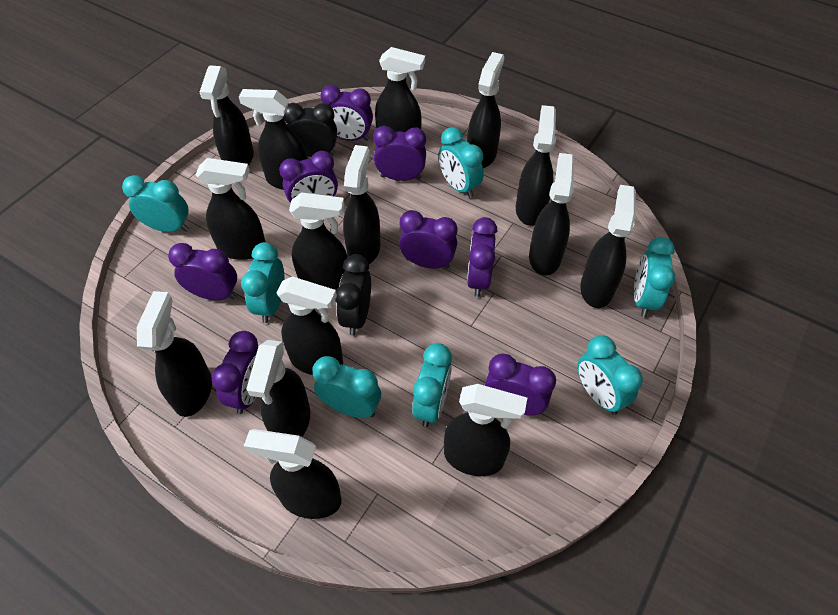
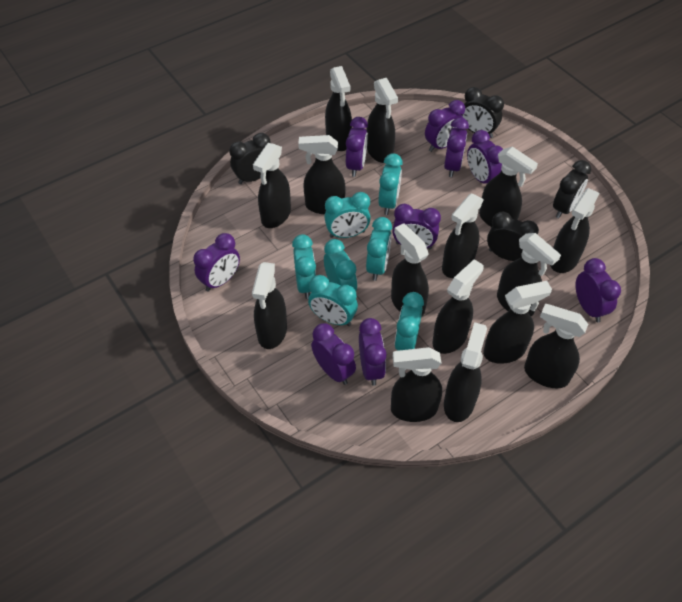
black clock: [283,103,337,157] [335,254,371,336] = 2 -> [229,133,271,184] [461,87,504,138] [487,212,539,261] [553,160,591,219] = 4
purple clock: [168,243,237,300] [212,331,259,414] [279,151,338,203] [321,85,373,141] [373,126,426,181] [399,210,457,269] [467,217,497,297] [484,354,556,415] = 8 -> [193,233,240,292] [311,323,356,385] [346,117,368,177] [359,318,387,386] [392,204,441,250] [425,100,465,152] [444,117,469,177] [467,130,503,184] [575,258,621,322] = 9

